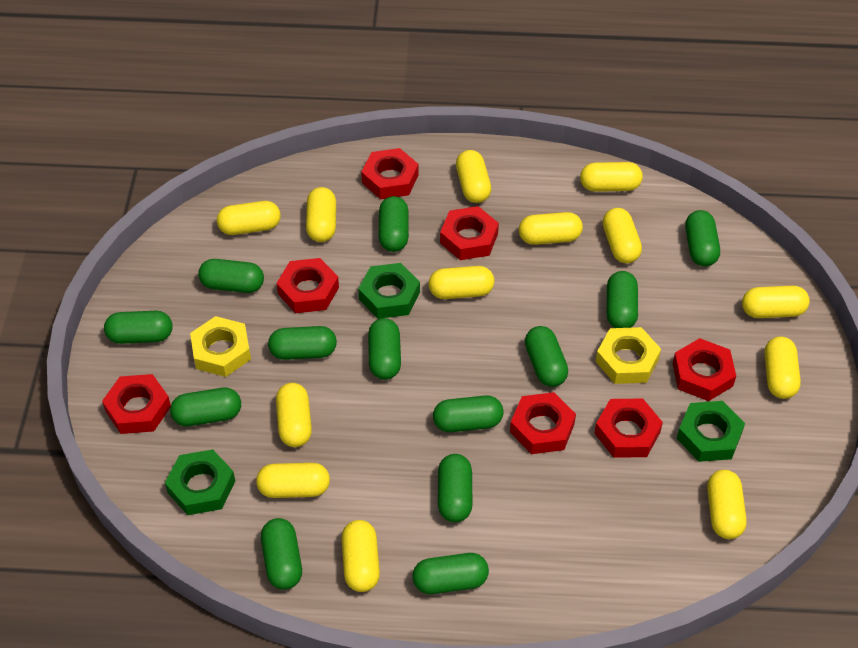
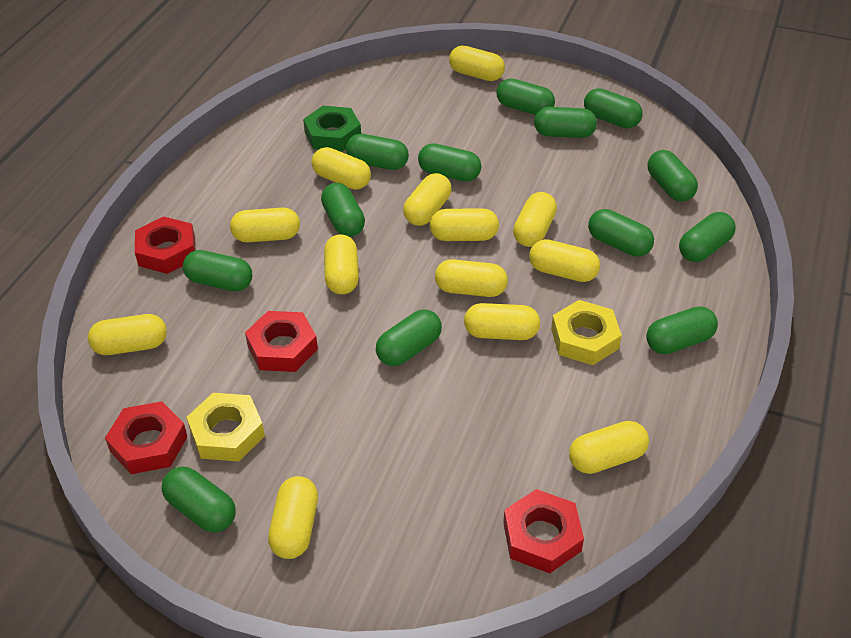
green nut: [165,449,235,515] [358,263,420,319] [677,401,745,462] = 3 -> [303,106,361,152] = 1
red nut: [102,374,171,434] [276,258,339,313] [361,148,419,199] [440,206,499,260] [510,392,576,454] [595,399,663,458] [673,338,736,401] = 7 -> [105,401,188,474] [135,216,196,274] [245,311,318,372] [503,489,584,573] = 4

